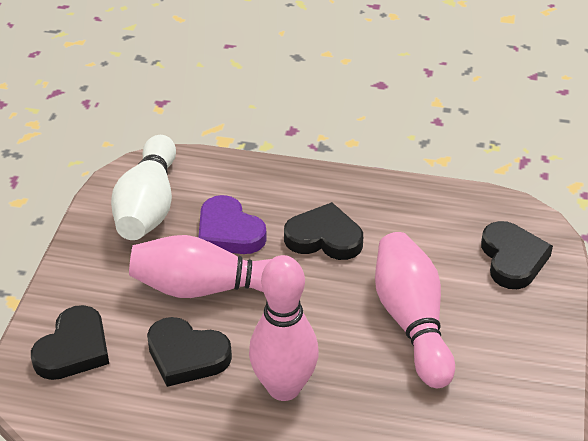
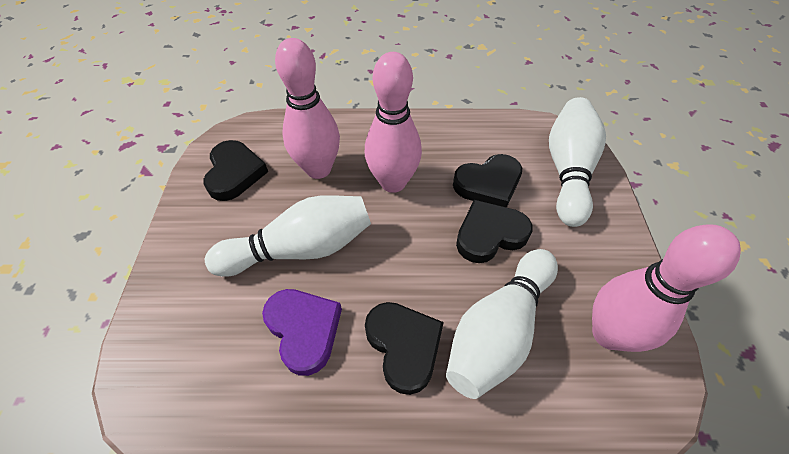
white bowling pin: [111,135,176,240] = 1 -> [205,195,371,277] [446,249,558,399] [549,97,606,227] = 3

